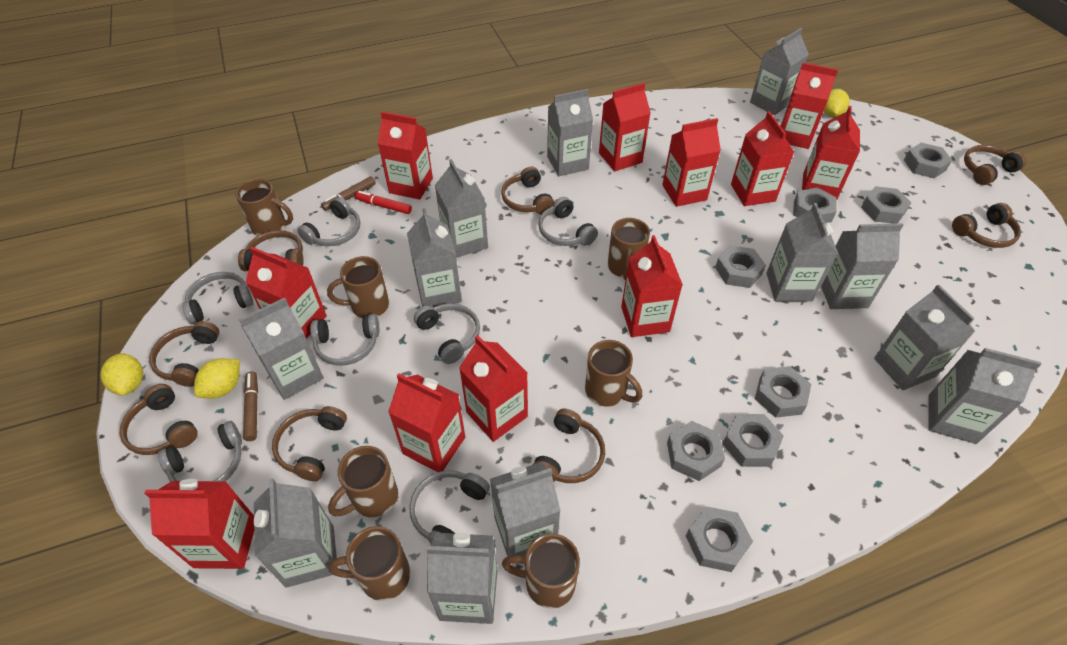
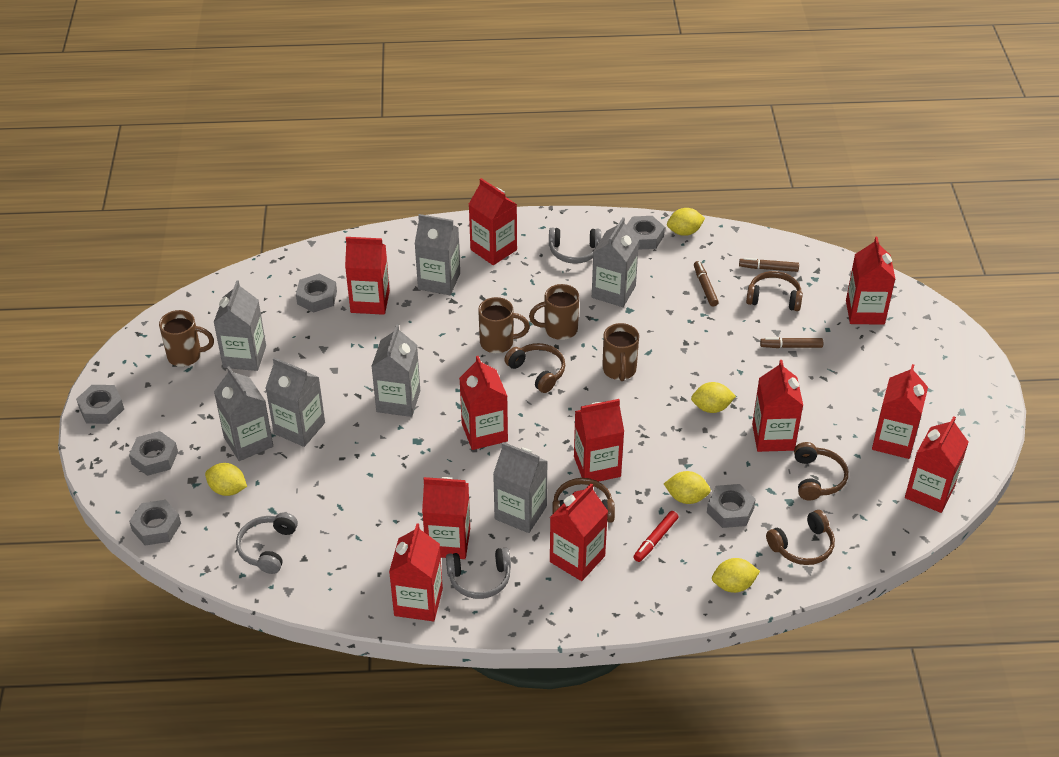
brown headphones: [120,384,197,455] [149,321,219,387] [238,230,304,271] [272,406,347,481] [501,167,554,215] [533,409,605,483] [952,203,1021,248] [964,145,1027,185] = 8 -> [504,343,565,393] [552,478,615,523] [746,271,803,311] [766,510,835,565] [794,442,848,501] = 5
brown marker: [243,371,258,441] [321,176,376,211] = 2 -> [694,261,719,306] [739,258,799,272] [760,337,823,348] = 3
brown mug: [235,179,293,236] [327,256,389,318] [328,446,398,517] [328,526,411,601] [502,533,580,609] [585,340,642,407] [608,218,650,280] = 7 -> [159,310,214,367] [478,297,530,353] [529,284,579,340] [602,323,639,381] = 4
grey carton: [239,298,324,400] [254,478,338,588] [407,208,462,307] [426,533,498,624] [435,159,488,258] [490,462,561,557] [547,89,593,176] [750,28,809,115] [767,203,838,301] [821,223,903,309] [874,285,975,390] [929,348,1041,444] = 12 -> [214,280,266,371] [214,366,273,461] [265,357,325,447] [371,324,420,417] [415,214,460,295] [493,442,548,533] [592,217,639,307] = 7
grey headphones: [158,421,242,482] [182,272,254,324] [297,197,360,246] [310,314,379,366] [409,470,490,543] [414,303,480,364] [538,197,598,246] = 7 -> [236,512,298,574] [446,548,511,599] [549,228,601,264] = 3
grey nut: [667,421,725,481] [686,506,753,572] [715,245,766,288] [723,414,784,467] [755,366,811,418] [793,187,837,223] [861,186,912,224] [904,143,952,178] = 8 -> [76,385,124,424] [129,431,178,476] [129,500,181,546] [296,274,337,312] [627,216,665,250] [707,484,756,528] = 6
yellow lemon: [100,353,143,395] [194,358,240,398] [824,89,850,117] = 3 -> [205,463,247,496] [664,471,711,504] [667,208,705,236] [691,382,736,413] [712,558,760,593] = 5

